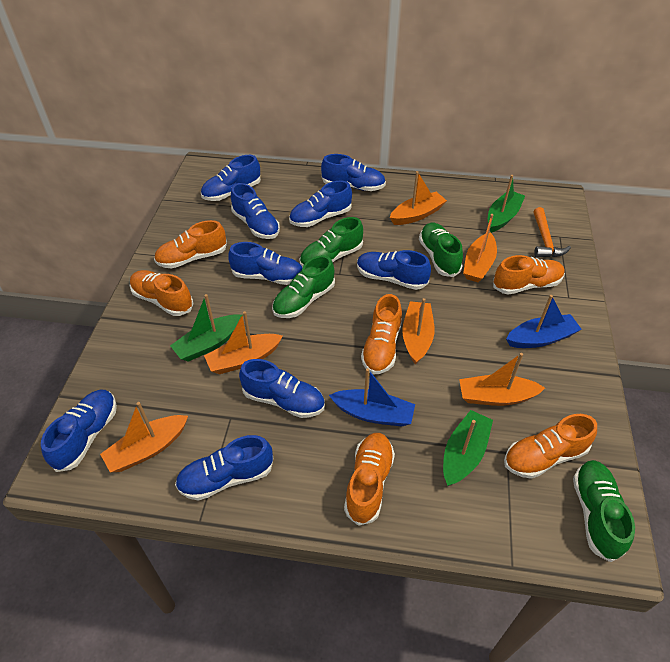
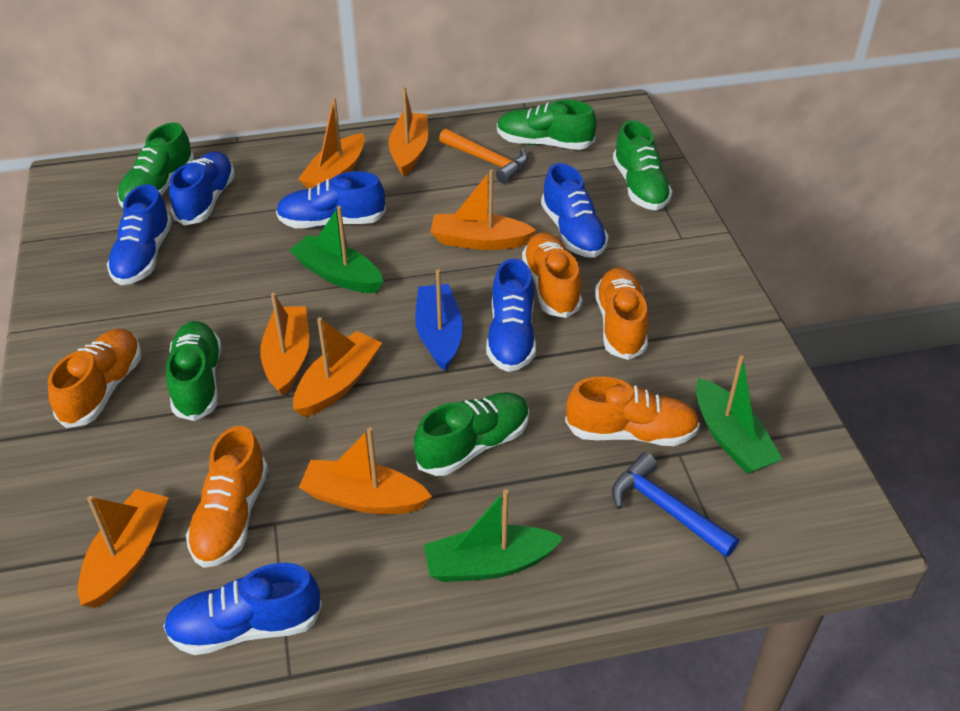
blue boat: [329,368,415,427] [506,295,582,348] = 2 -> [415,269,463,371] = 1
blue hammer: none = 0 -> [612,453,739,557] = 1
blue shoe: [41,390,117,472] [175,435,273,500] [201,155,261,201] [228,242,302,285] [231,183,280,239] [239,359,325,418] [289,181,352,227] [321,154,386,191] [357,250,431,290] = 9 -> [107,184,172,285] [163,563,322,655] [169,152,235,225] [276,171,386,228] [486,258,536,372] [541,163,609,258] = 6
green shoe: [272,255,335,318] [299,217,363,267] [419,223,463,277] [573,460,635,562] = 4 -> [117,122,194,208] [166,321,221,421] [414,392,529,476] [497,100,597,150] [613,120,673,210] = 5
orange boat: [100,402,188,473] [204,311,283,374] [390,171,447,225] [402,298,435,364] [459,353,545,406] [463,214,497,282] = 6 -> [78,489,169,608] [260,293,309,396] [293,317,382,417] [298,98,365,189] [299,427,432,514] [389,87,428,176] [431,169,536,250] = 7
orange shoe: [130,270,194,316] [154,220,227,269] [344,433,395,526] [361,294,402,374] [493,255,565,295] [504,414,597,479] = 6 -> [48,329,141,428] [186,426,268,568] [522,232,582,318] [565,376,700,446] [595,267,648,360] = 5

